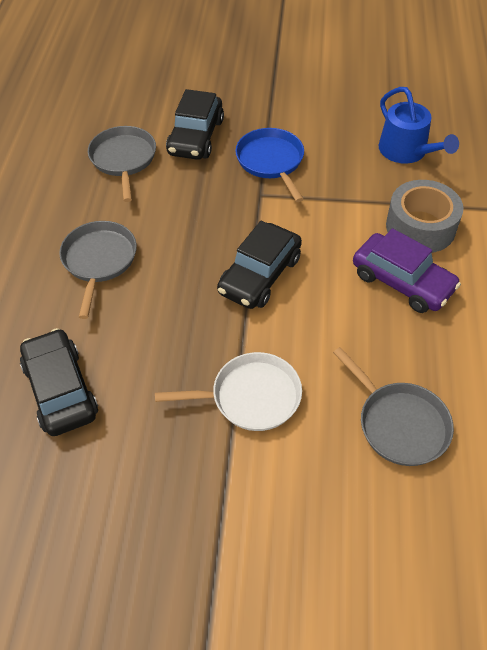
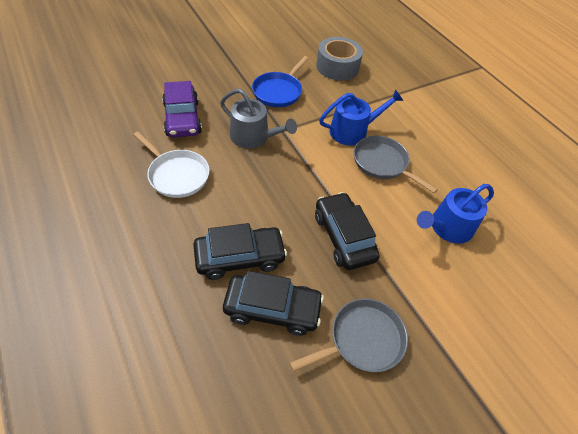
blue watering can: [379,87,459,164] = 1 -> [319,89,404,146] [417,184,494,244] = 2
grey pan: [59,221,137,319] [88,126,156,202] [333,347,454,466] = 3 -> [290,299,408,372] [354,135,438,193] = 2
grey watering can: none = 0 -> [220,89,297,149] = 1

